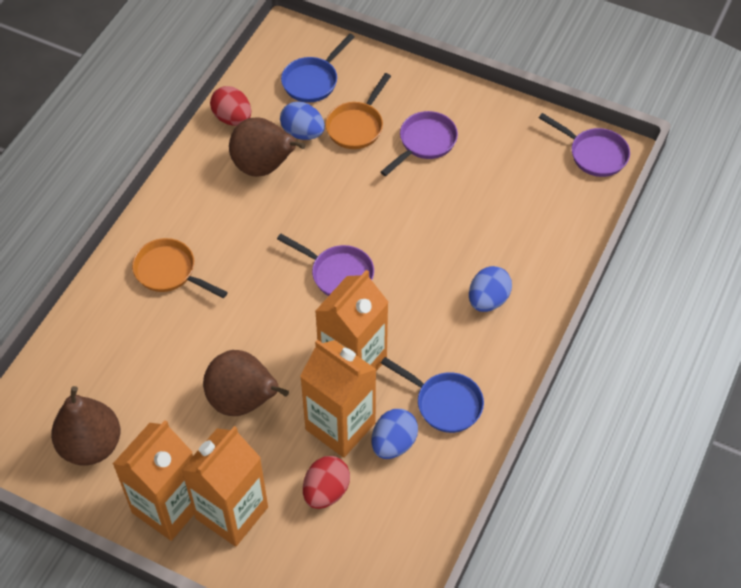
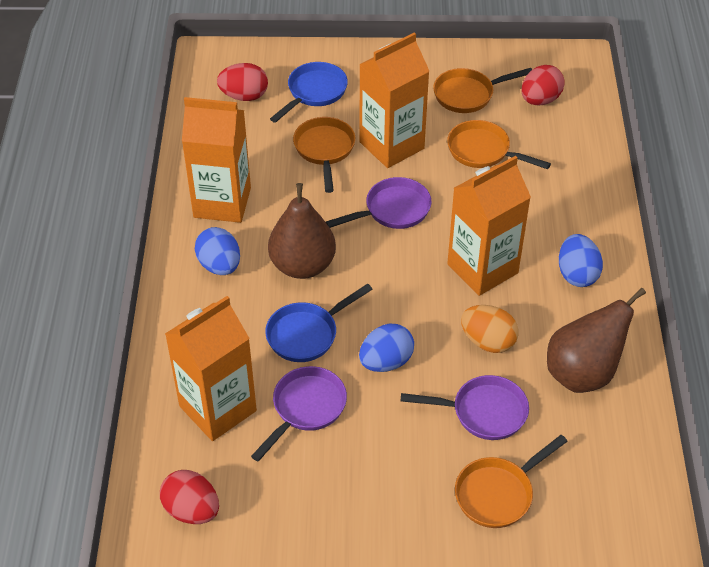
brown pear: [51,386,120,465] [203,350,289,416] [229,117,306,177] = 3 -> [268,183,336,279] [547,288,646,393] = 2
orange egg: none = 0 -> [461,305,518,353] = 1
orange pan: [132,238,228,298] [325,73,391,149] = 2 -> [293,117,355,193] [433,68,533,113] [447,120,551,169] [455,435,568,528] = 4
red egg: [210,86,251,126] [303,456,350,509] = 2 -> [160,470,219,524] [217,63,268,101] [521,65,565,106] = 3

